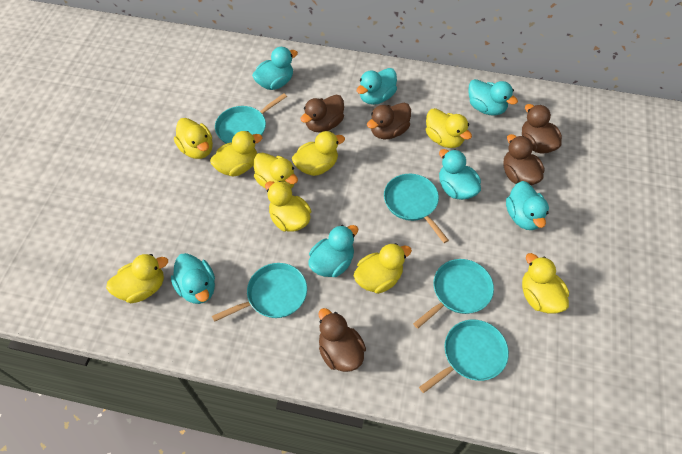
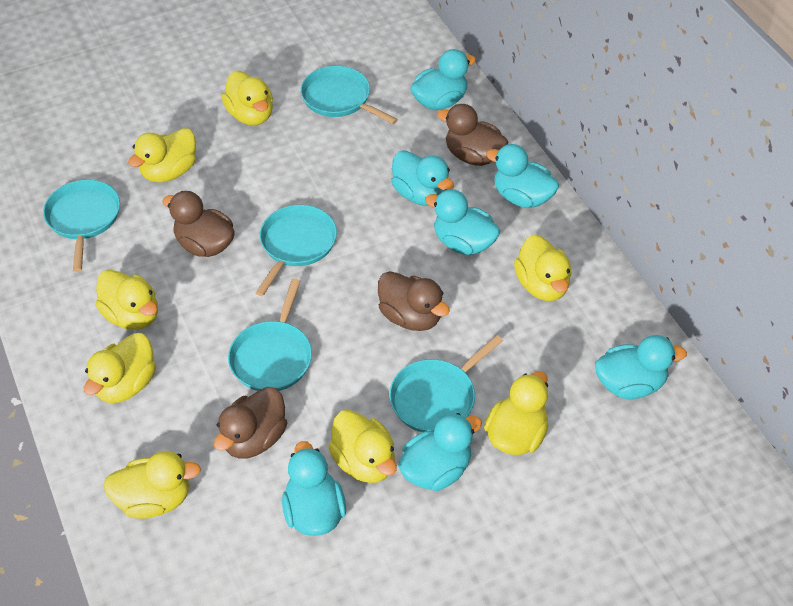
brown duck: [300,95,344,133] [319,308,366,372] [367,103,411,139] [503,134,544,185] [522,104,562,154] = 5 -> [162,191,235,257] [214,387,287,459] [378,271,450,331] [437,104,508,166] = 4
yellow duck: [106,254,168,303] [174,118,213,159] [210,131,262,176] [254,153,298,189] [265,181,311,232] [292,131,345,176] [353,243,412,294] [426,108,472,148] [522,253,569,314] = 9 -> [84,333,156,403] [95,270,158,330] [103,451,201,519] [128,128,196,183] [222,71,273,126] [328,410,397,483] [484,371,549,455] [514,234,572,301] = 8

